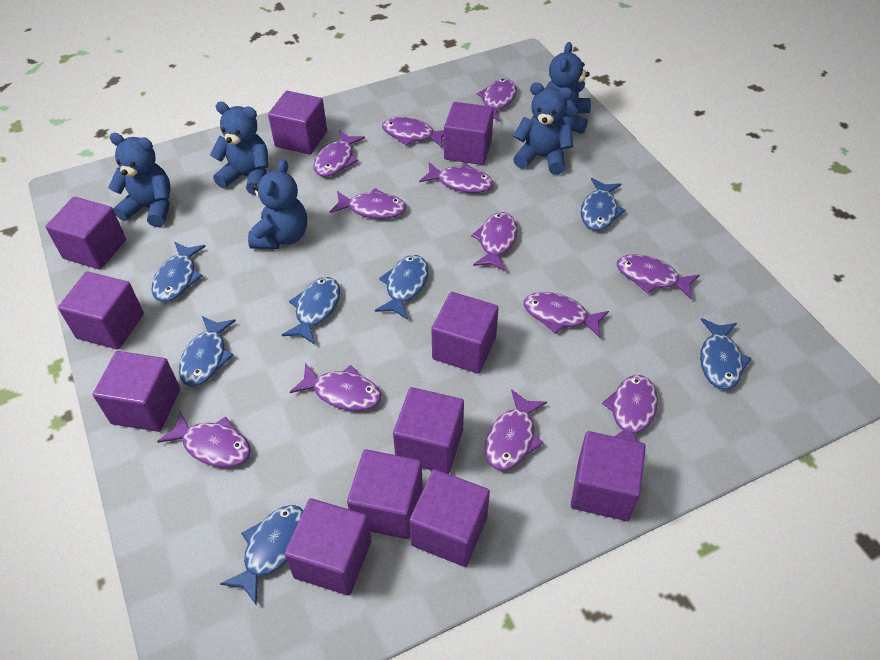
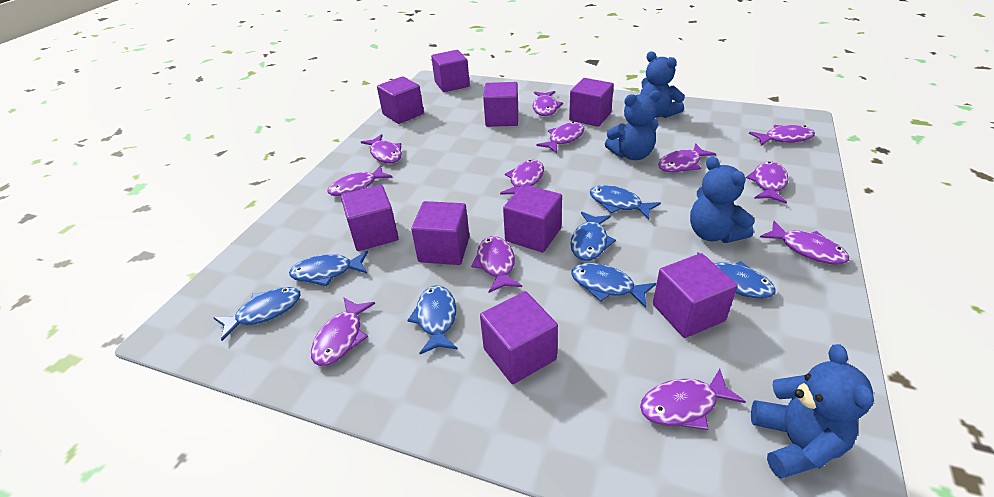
blue teddy bear: [108,133,171,227] [210,102,269,195] [248,159,307,249] [513,82,573,175] [546,42,591,134] = 5 -> [605,90,661,160] [640,52,685,118] [690,156,755,243] [751,344,874,479] = 4
purple cube: [45,197,126,270] [58,272,144,349] [93,351,180,432] [268,91,327,155] [284,498,371,595] [347,449,423,539] [393,387,464,474] [409,469,490,567] [431,292,499,374] [444,102,494,165] [571,431,646,521] = 11 -> [341,185,398,251] [377,76,424,124] [411,201,470,265] [431,50,470,92] [480,291,558,384] [483,82,518,127] [503,184,562,252] [569,78,614,127] [653,253,738,338] = 9

